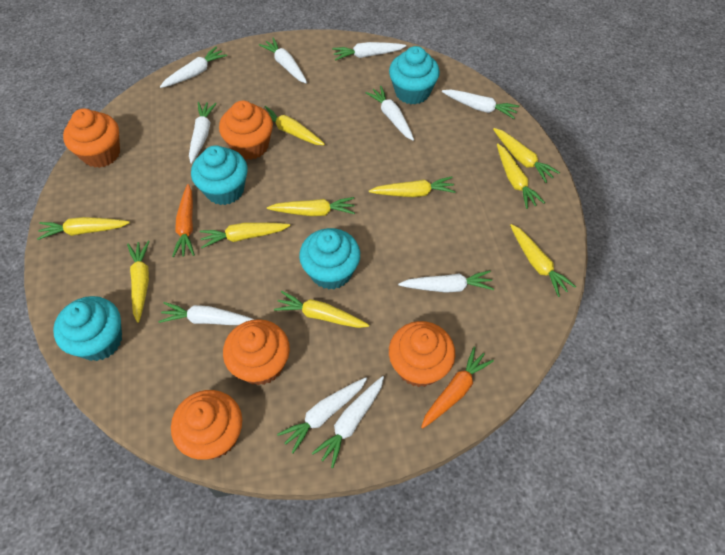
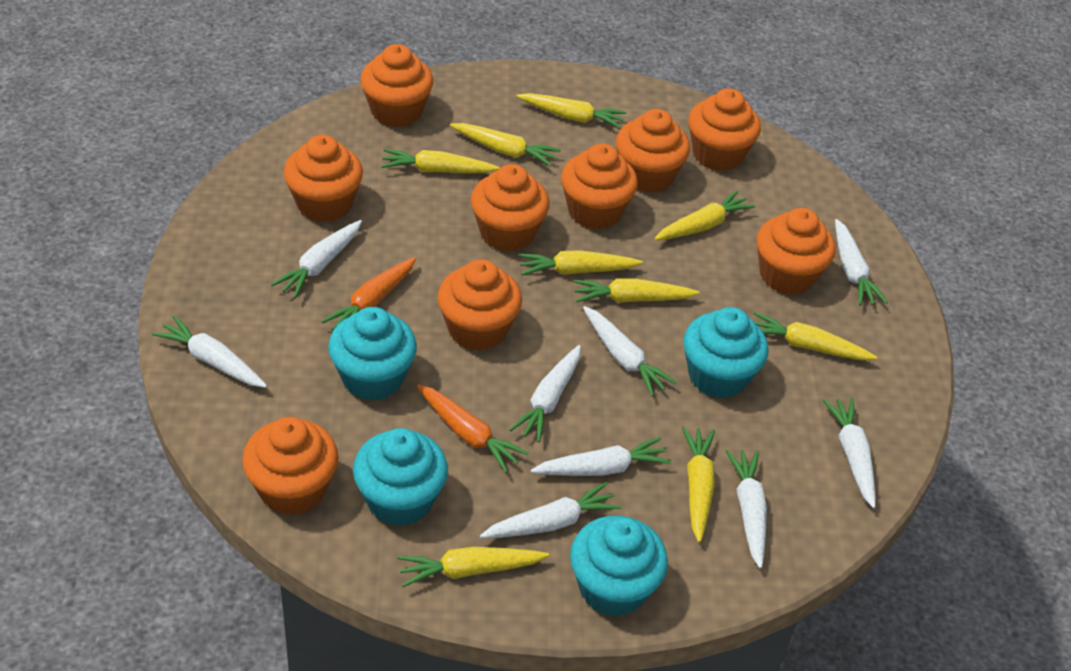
orange cupcake: [63,109,120,168] [171,390,242,460] [219,101,273,160] [223,319,290,385] [389,321,455,387] = 5 -> [242,417,339,515] [284,135,363,222] [360,44,433,127] [438,259,522,351] [471,164,549,252] [561,143,638,229] [616,109,690,193] [688,88,761,171] [756,208,836,295] = 9
white carrot: [158,302,255,325] [160,46,227,88] [189,102,217,163] [259,38,307,84] [277,377,367,453] [312,376,384,468] [332,42,406,61] [365,86,414,141] [398,271,494,293] [442,89,519,119] = 10 -> [152,316,267,388] [271,220,362,298] [480,482,621,538] [509,345,581,443] [531,437,671,476] [583,306,677,396] [726,450,767,569] [822,398,876,508] [835,219,888,306] = 9
yellow carrot: [37,217,130,240] [127,241,150,323] [200,222,290,248] [265,106,325,145] [267,197,355,216] [274,291,369,328] [369,176,456,197] [493,128,560,183] [497,143,545,209] [510,224,576,297] = 10 -> [381,149,500,173] [397,547,549,587] [450,123,561,167] [516,93,627,129] [518,250,643,276] [573,279,700,303] [654,190,755,240] [682,426,715,543] [753,312,877,360] = 9

